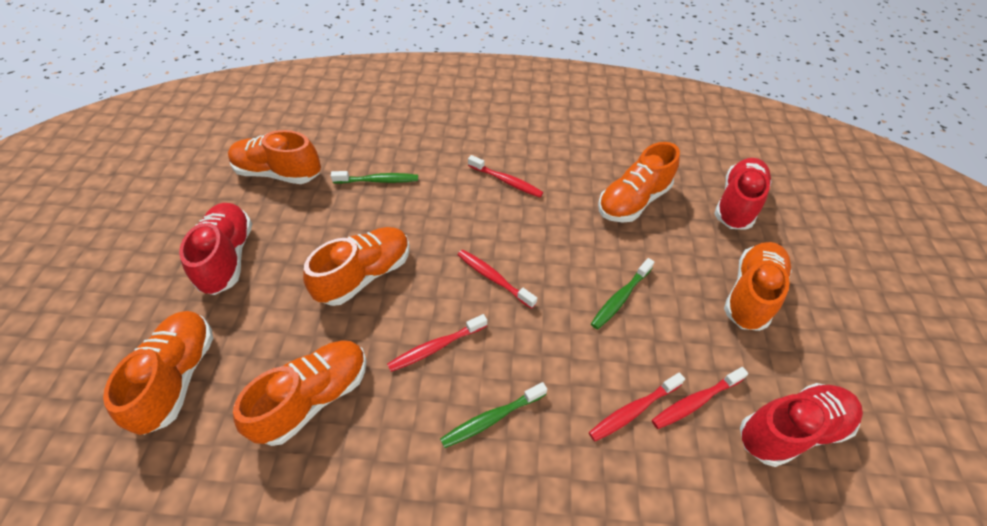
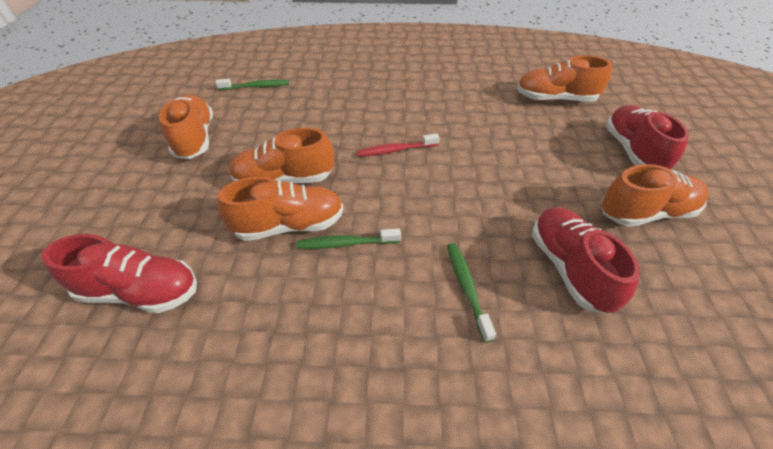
orange shoe: [103,311,213,435] [228,130,321,184] [233,340,367,446] [303,227,410,306] [598,142,680,223] [724,242,792,331] = 6 -> [159,95,213,159] [217,177,344,241] [229,128,334,183] [517,55,612,102] [601,164,709,227] = 5
red toothbrush: [387,314,487,372] [458,250,537,309] [468,155,543,198] [589,372,685,441] [652,367,748,429] = 5 -> [357,133,440,157] = 1

